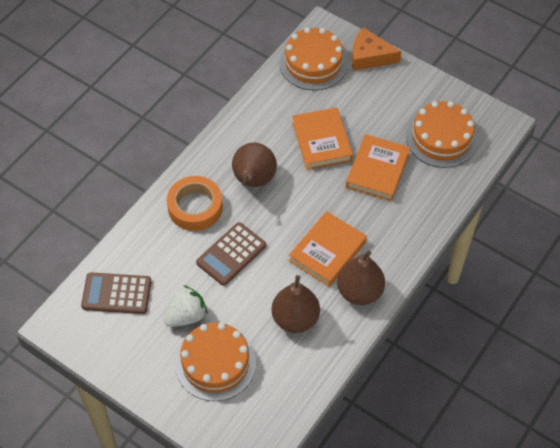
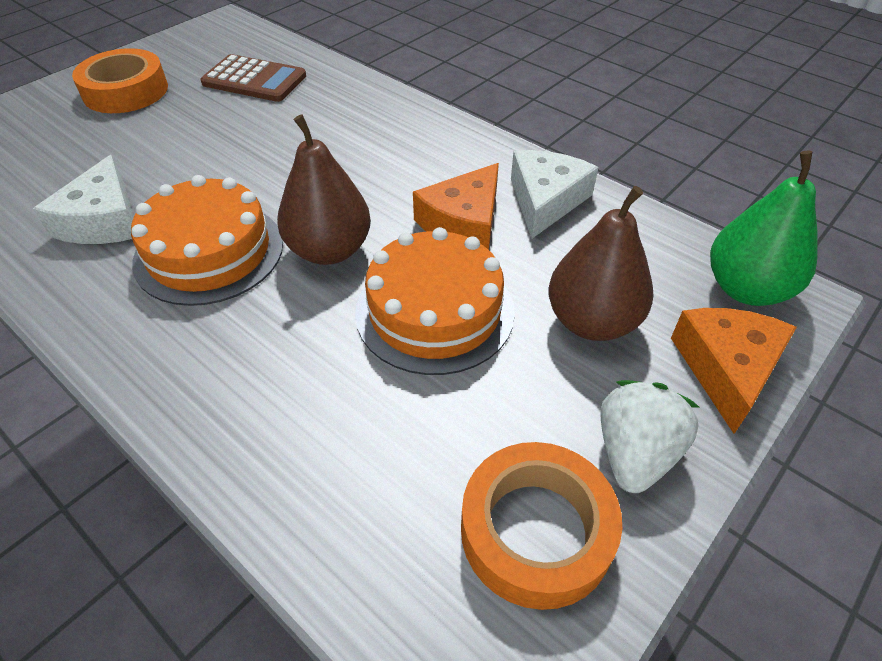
brown calculator: [81,272,152,314] [196,222,266,286] = 2 -> [201,54,306,102] = 1
brown pear: [232,143,277,187] [272,275,320,333] [337,251,385,305] = 3 -> [277,114,371,265] [549,186,653,341] = 2
green pear: none = 0 -> [710,150,818,306] = 1
orange book: [289,211,367,287] [292,107,353,170] [346,134,410,201] = 3 -> none = 0
orange cake: [175,322,256,401] [279,27,348,90] [406,101,478,168] = 3 -> [131,175,283,306] [355,227,515,375] = 2
orange cheese: [352,27,401,71] = 1 -> [413,163,499,250] [671,308,797,434] = 2
orange tape: [167,176,223,231] = 1 -> [72,48,168,113] [461,442,622,610] = 2
white cheese: none = 0 -> [33,155,134,244] [511,150,599,238] = 2

